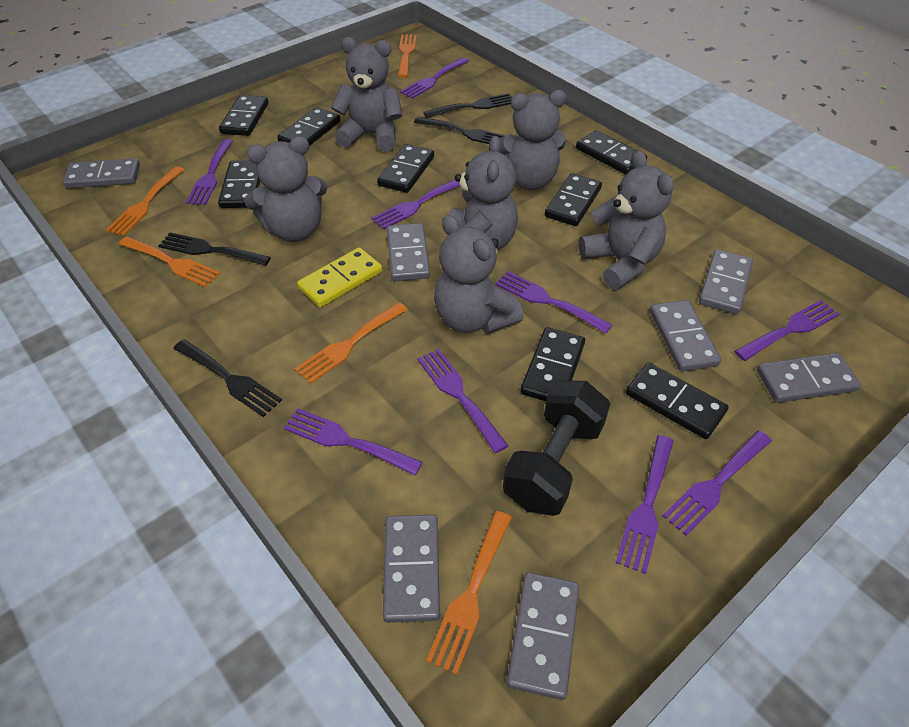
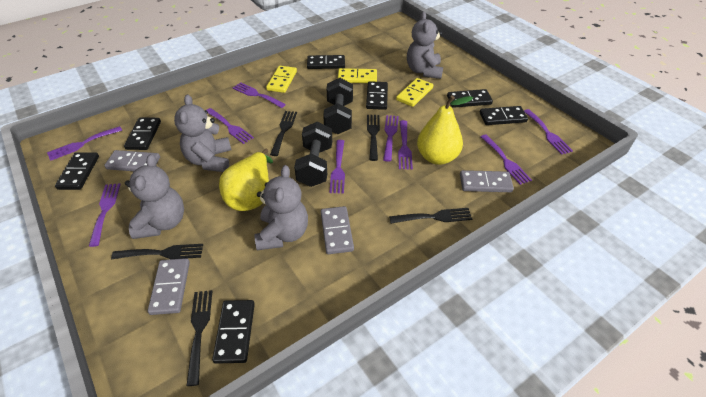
black domino: [218,160,260,208] [219,95,268,136] [277,107,341,146] [377,144,434,193] [520,327,585,401] [545,173,602,226] [576,130,647,175] [626,363,729,439] = 8 -> [55,152,99,190] [124,117,161,150] [212,300,255,364] [307,55,345,69] [366,81,388,110] [447,89,493,108] [480,106,528,125] = 7
black dumbbell: [503,380,610,516] = 1 -> [294,122,332,187] [323,78,353,134] = 2
black fork: [158,233,271,266] [173,339,282,417] [414,117,506,144] [423,93,512,118] = 4 -> [111,244,203,259] [186,290,212,386] [270,111,297,156] [367,115,380,161] [389,208,472,224] = 5
grey domino: [63,158,140,188] [383,515,440,623] [387,223,430,281] [507,572,579,700] [650,300,721,371] [699,249,753,314] [757,353,861,403] = 7 -> [104,150,160,171] [148,258,190,315] [321,206,354,254] [460,170,514,192] = 4
grey teddy bear: [244,136,327,242] [331,37,402,152] [434,215,523,334] [449,136,518,250] [499,90,567,190] [579,151,674,290] = 6 -> [125,154,184,239] [174,95,231,172] [254,165,308,250] [407,12,443,79] = 4
orange fork: [106,166,184,236] [119,237,220,287] [295,302,408,384] [398,34,417,78] [426,511,512,675] = 5 -> none = 0
yellow domino: [297,248,382,307] = 1 -> [266,66,297,93] [338,68,377,83] [396,78,433,107] = 3
yellow pear: none = 0 -> [219,149,273,211] [417,95,473,165] = 2

